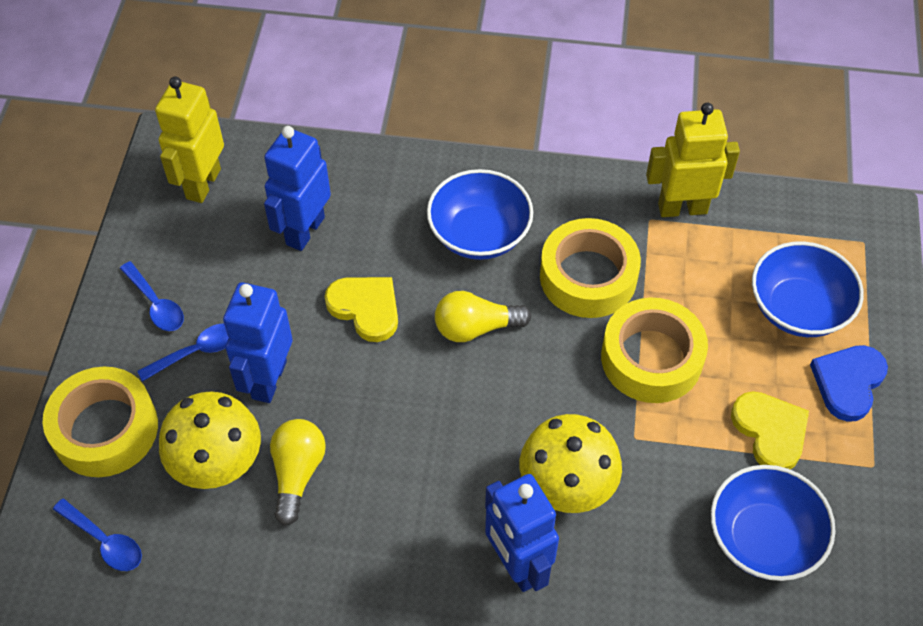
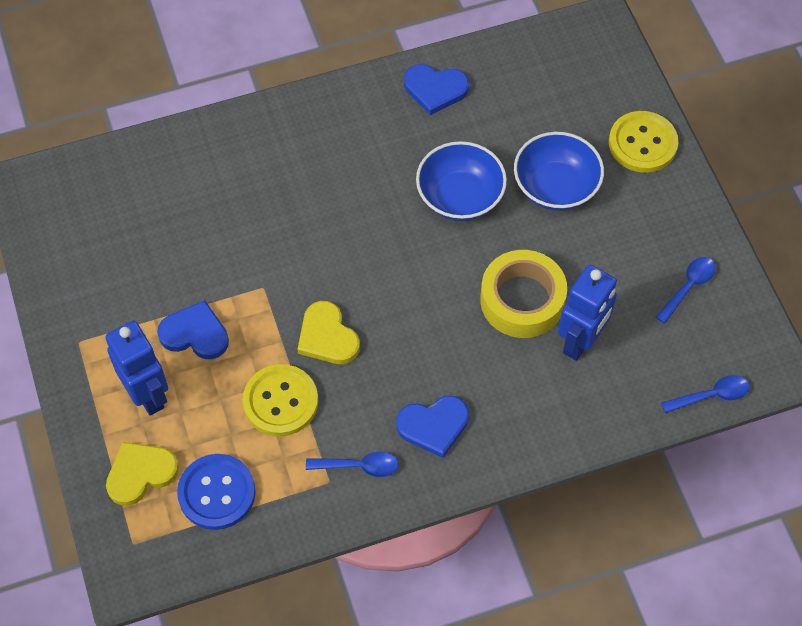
blue bowl: [427,169,533,260] [711,465,836,581] [752,241,864,337] = 3 -> [416,141,507,221] [514,132,604,211] = 2
blue button: none = 0 -> [177,454,256,530] = 1
blue heart: [810,345,888,422] = 1 -> [157,300,229,359] [396,396,469,458] [404,64,469,115] = 3
blue robot: [223,282,293,403] [264,126,331,251] [485,474,559,592] = 3 -> [105,321,168,415] [558,265,617,361] = 2
yellow button: none = 0 -> [243,364,318,436] [609,111,678,173] = 2
yellow light bulb: [270,419,326,526] [435,291,531,342] = 2 -> none = 0
yellow mushroom: [159,391,261,489] [520,414,622,513] = 2 -> none = 0
yellow robot: [155,76,224,203] [646,103,740,217] = 2 -> none = 0
yellow tape: [42,367,158,477] [540,218,641,318] [601,298,708,403] = 3 -> [480,250,567,338] = 1

